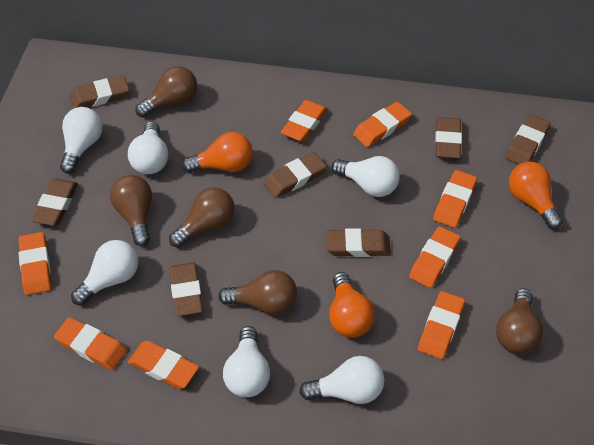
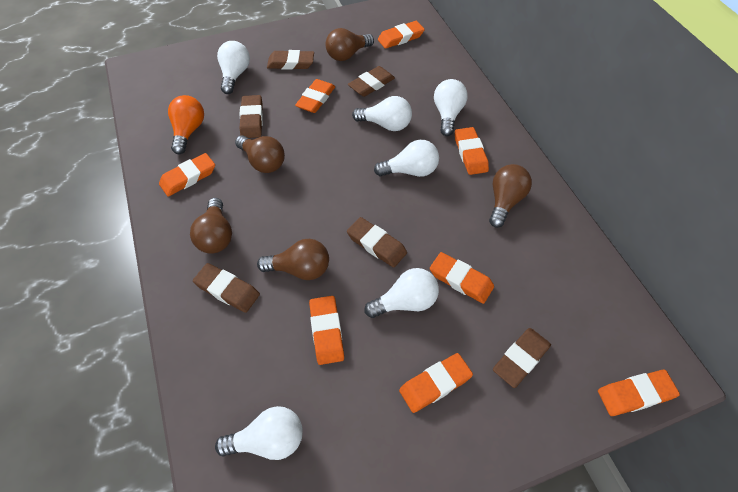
brown eraser: [31,179,78,226] [70,76,129,108] [169,262,203,316] [263,152,326,198] [325,228,391,257] [435,117,462,159] [505,114,551,165] = 7 -> [193,263,260,313] [239,95,263,138] [267,50,314,70] [347,217,407,268] [348,66,395,97] [493,328,551,388] = 6
orange light bulb: [182,132,253,173] [329,272,375,338] [509,162,563,230] = 3 -> [168,95,204,154] = 1

